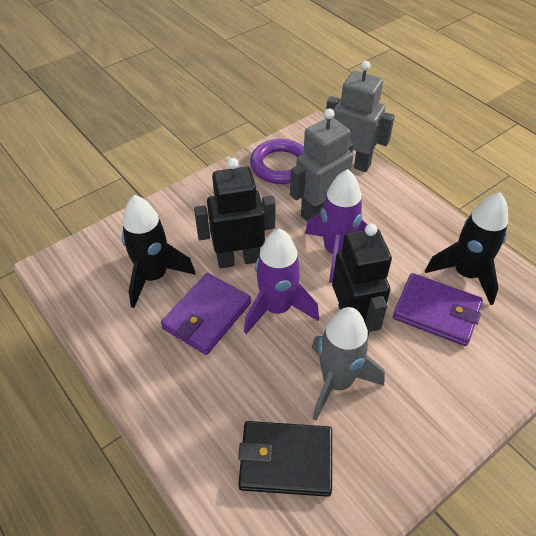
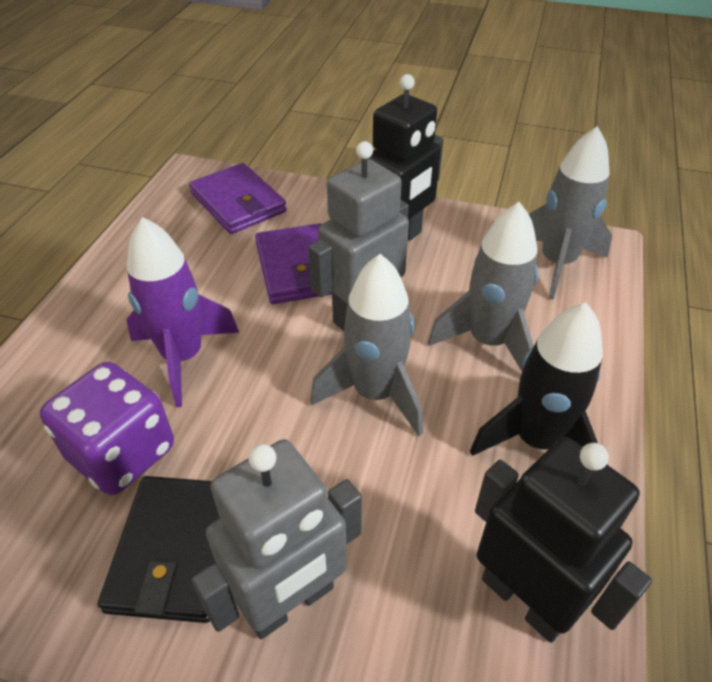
black rocket: [122,195,195,308] [425,192,508,305] = 2 -> [470,302,603,456] = 1
grey rocket: [312,307,385,420] = 1 -> [310,254,423,436] [428,202,538,371] [529,126,612,299] = 3
purple dice: none = 0 -> [40,362,174,495] = 1
purple ring: [250,139,305,184] = 1 -> none = 0
purple rocket: [244,228,319,334] [305,169,368,283] = 2 -> [126,217,239,407] = 1

